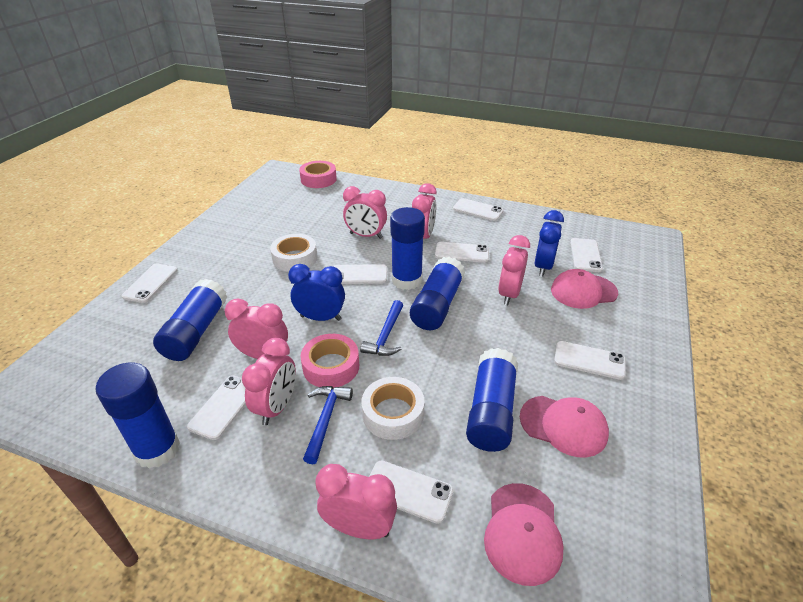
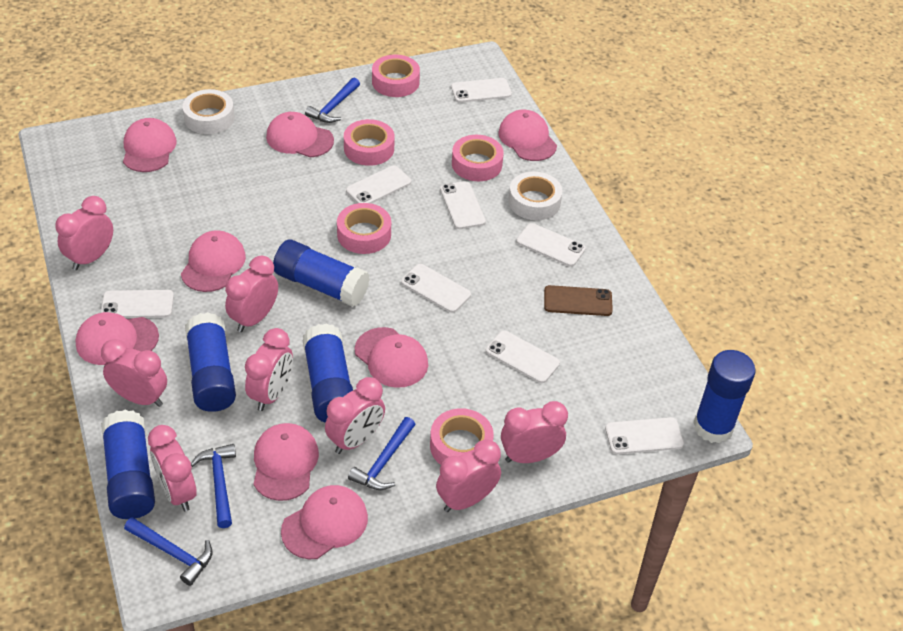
blue clock: [288,264,345,321] [535,210,564,276] = 2 -> none = 0
blue hammer: [303,386,353,464] [360,300,403,356] = 2 -> [124,517,212,586] [191,444,236,528] [305,78,360,123] [348,417,416,490] = 4
brown phone: none = 0 -> [544,285,613,316] = 1
pink cap: [484,483,564,586] [520,396,609,457] [551,269,618,309] = 3 -> [75,312,159,365] [123,118,176,172] [181,230,246,292] [253,423,319,501] [266,112,334,158] [281,485,368,559] [355,327,428,388] [498,110,557,161] = 8
pink clock: [225,298,288,359] [242,338,296,425] [315,464,397,539] [343,186,387,239] [412,183,437,239] [498,235,530,305] = 6 -> [55,196,113,270] [101,339,167,407] [148,425,197,511] [225,256,278,332] [245,328,293,411] [325,377,385,454] [436,439,501,512] [501,401,568,463] = 8
pink tape: [299,161,337,188] [301,334,359,388] = 2 -> [337,203,391,254] [344,119,394,166] [372,55,420,97] [430,408,494,465] [452,135,504,181] = 5

